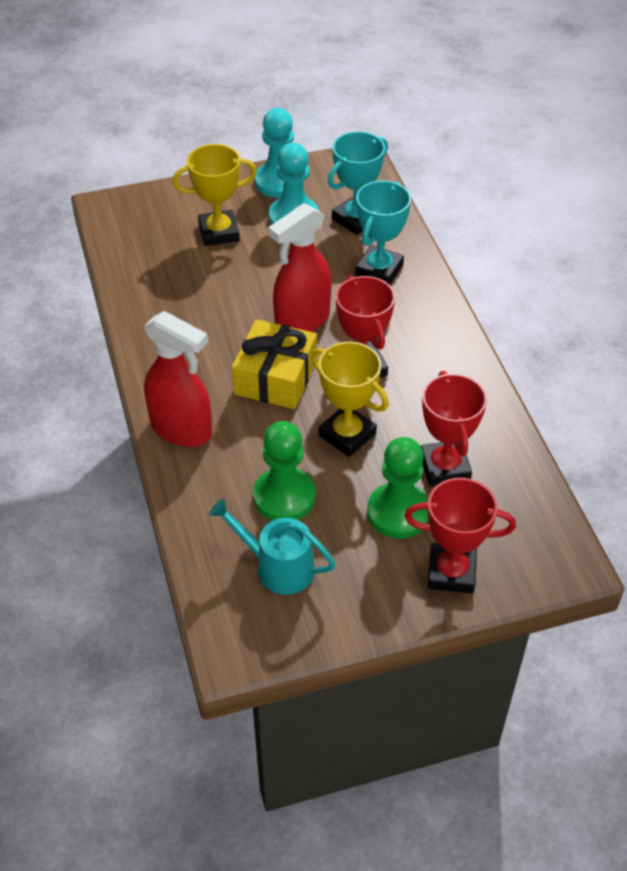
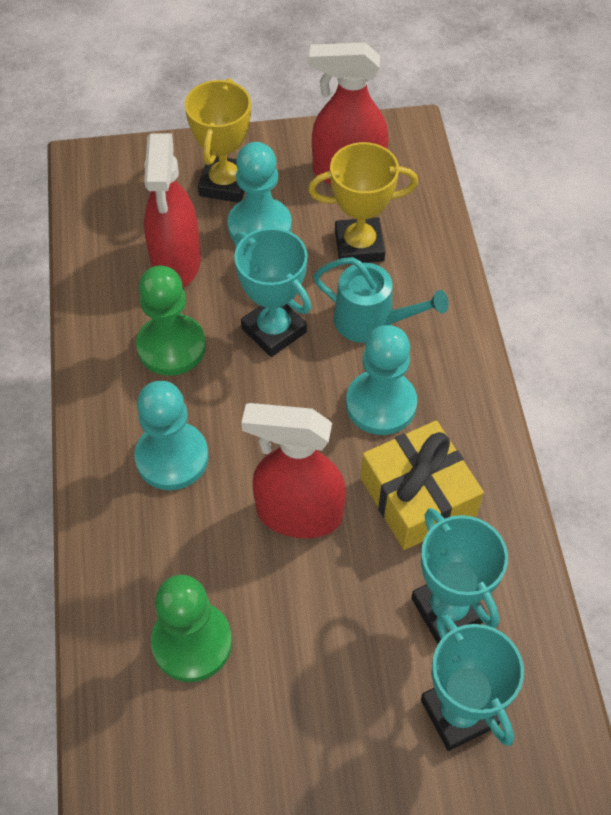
red spray bottle: [144,311,212,447] [268,203,332,332] = 2 -> [144,133,201,288] [241,403,346,538] [309,42,388,185] = 3
red trophy: [336,276,395,378] [404,478,516,593] [421,371,487,486] = 3 -> none = 0
turquoise pawn: [255,108,304,198] [269,143,319,225] = 2 -> [134,381,209,490] [227,142,292,241] [346,325,417,435] = 3
turquoise trophy: [327,131,388,235] [355,181,411,285] = 2 -> [234,228,311,357] [411,508,508,644] [421,613,524,751] = 3

